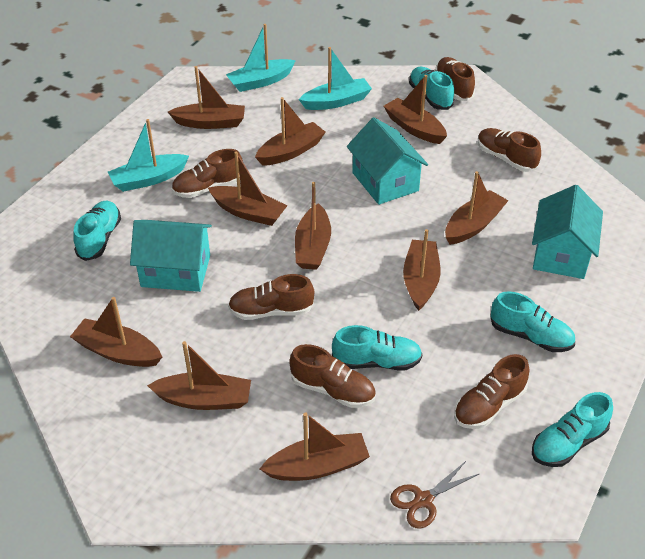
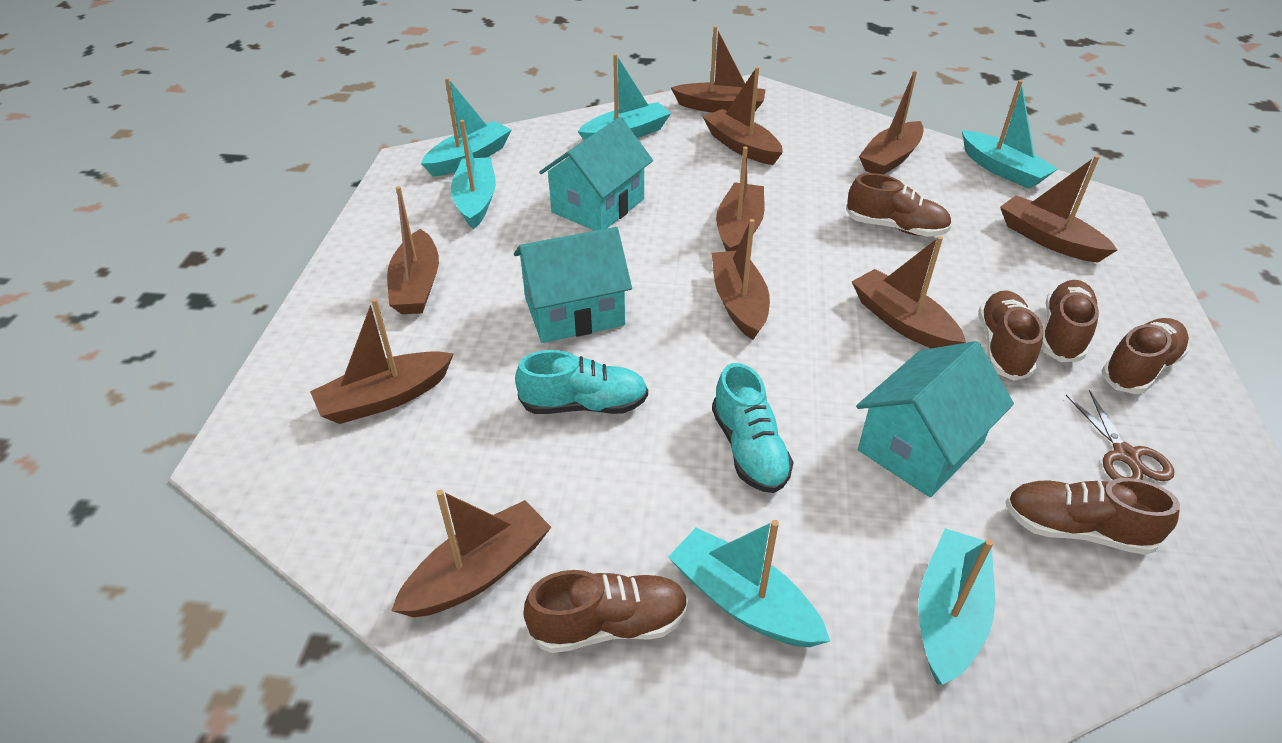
turquoise boat: [108,119,189,192] [226,24,296,92] [299,47,372,110] = 3 -> [421,78,511,176] [451,120,496,229] [578,54,671,140] [668,520,830,647] [918,528,995,685] [962,80,1058,189] = 6
turquoise shoe: [73,201,121,261] [332,325,423,370] [409,67,454,110] [490,291,575,352] [532,392,613,467] = 5 -> [515,350,648,414] [712,363,794,493] = 2

